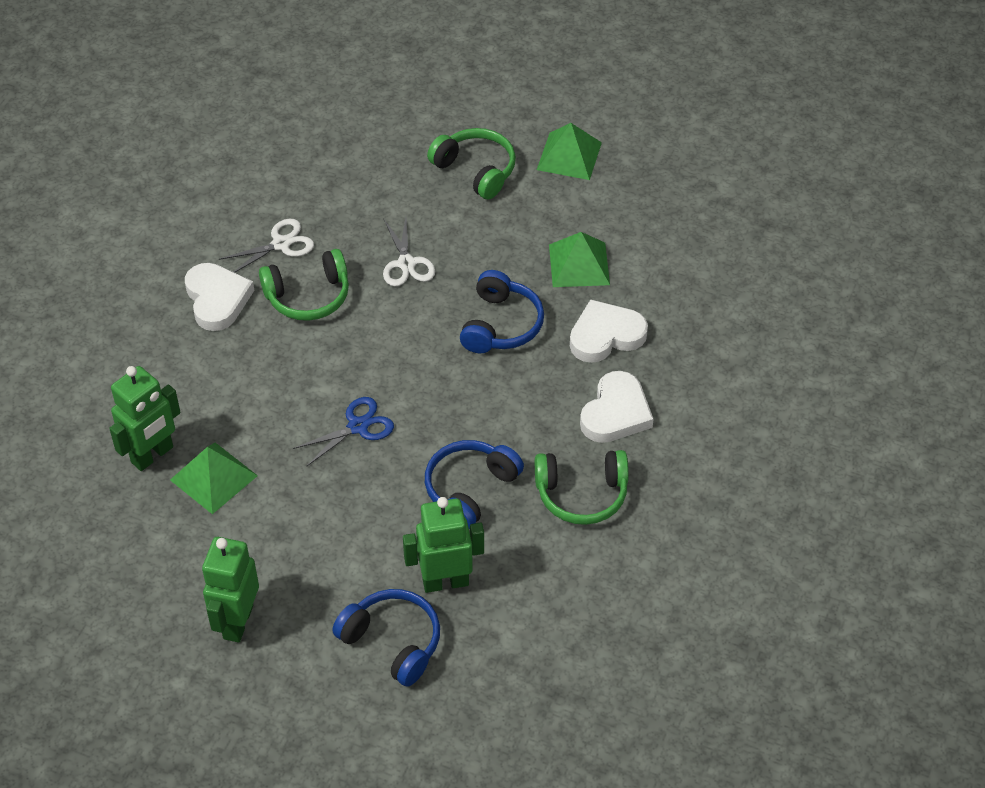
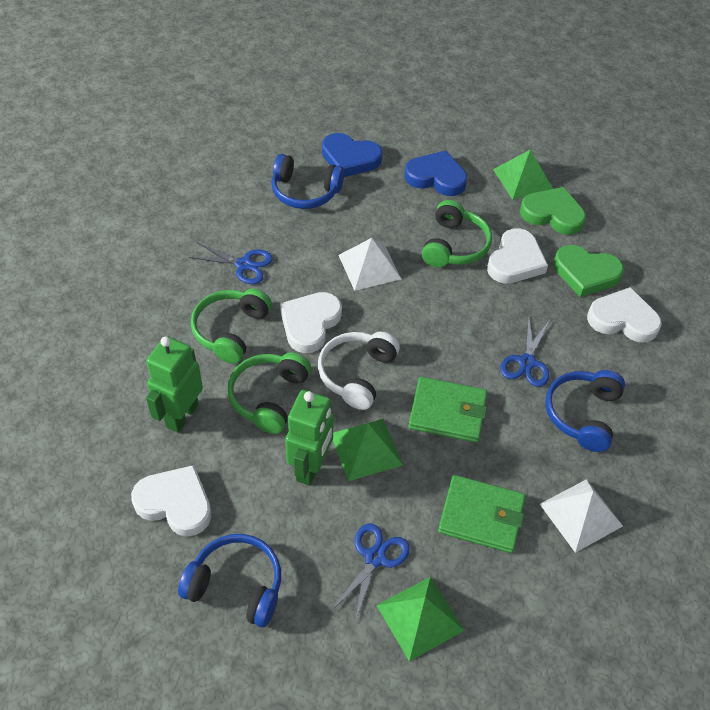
blue heart: none = 0 -> [322,133,383,177] [404,150,467,196] = 2
blue scissors: [293,397,394,466] = 1 -> [189,242,273,284] [331,524,410,622] [500,317,550,387] = 3
green heart: none = 0 -> [520,187,586,235] [553,245,624,297] = 2
green robot: [109,366,180,471] [202,537,259,643] [403,497,484,593] = 3 -> [146,336,203,433] [285,390,334,485] = 2
green wallet: none = 0 -> [408,377,487,443] [438,475,526,553] = 2
white headphones: none = 0 -> [318,332,400,410] = 1
white heart: [185,263,254,331] [570,299,648,363] [580,371,654,443] = 3 -> [131,465,211,536] [280,292,342,353] [487,228,548,284] [587,287,662,343] = 4
white pyramid: none = 0 -> [339,238,401,291] [540,479,623,553] = 2
white scissors: [219,219,314,273] [383,218,435,286] = 2 -> none = 0

